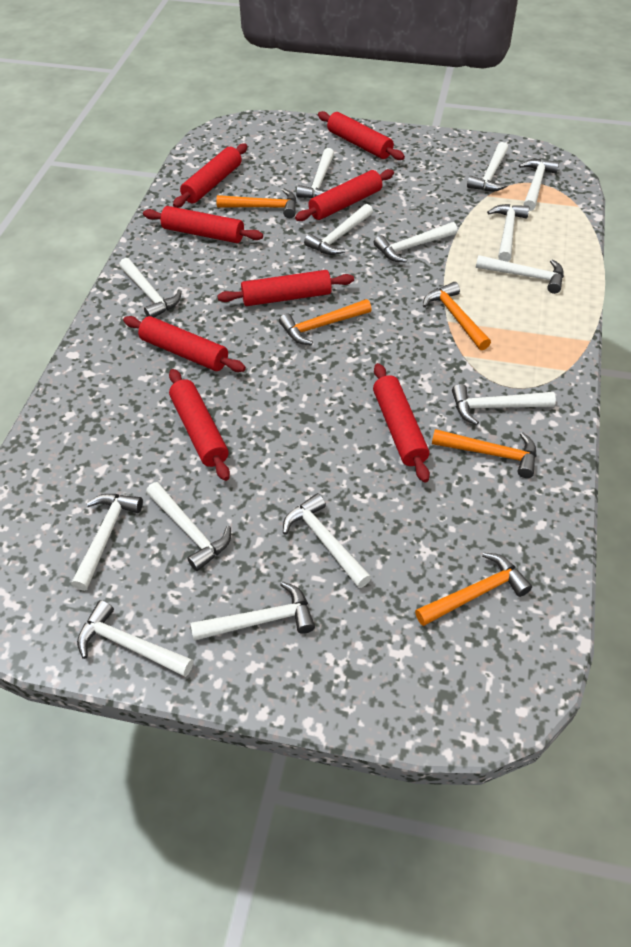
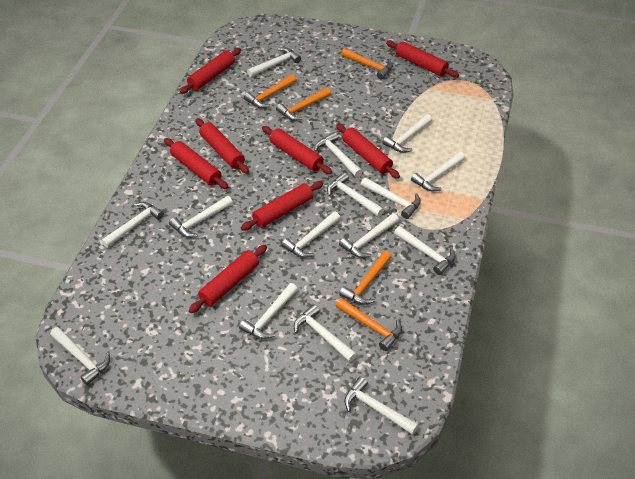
white hammer: [71,494,143,591] [77,600,193,677] [119,258,182,318] [146,482,231,571] [191,581,315,641] [283,493,371,588] [296,148,334,198] [304,204,373,255] [374,222,458,262] [452,384,556,425] [467,142,508,191] [476,255,564,294] [487,204,529,262] [519,159,559,211] = 14 -> [50,327,110,385] [101,202,164,248] [169,196,233,238] [239,283,298,339] [247,47,301,77] [281,211,340,258] [294,304,357,362] [315,132,362,177] [327,172,384,217] [339,213,399,258] [344,377,419,435] [361,177,421,219] [382,114,432,153] [394,226,455,275] [411,152,465,191] = 15

